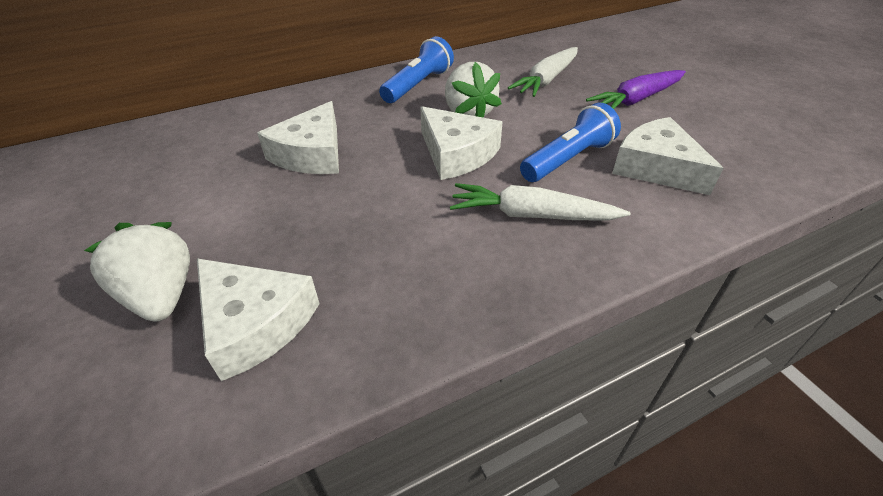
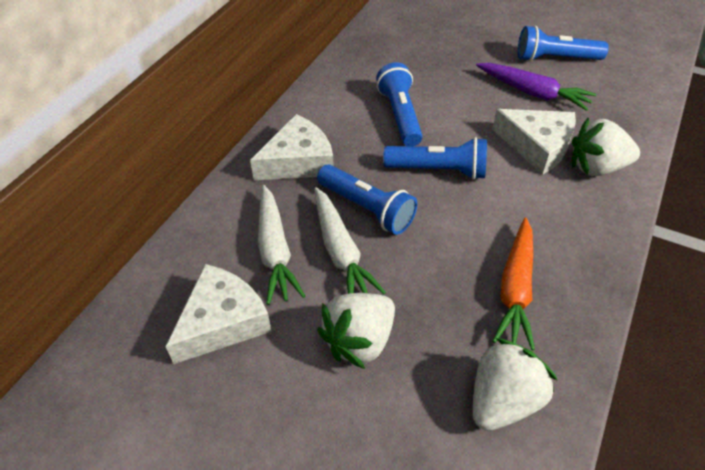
blue flashlight: [379,36,454,103] [520,103,621,182] = 2 -> [317,164,417,235] [376,62,422,146] [383,137,487,180] [518,25,609,62] = 4
orange carrot: none = 0 -> [493,218,535,350] = 1
white cheese: [197,259,320,381] [257,101,339,174] [420,106,503,180] [612,117,723,195] = 4 -> [165,264,272,364] [250,114,334,180] [492,109,576,175] = 3
white strawberry: [84,222,190,321] [445,62,502,118] = 2 -> [317,293,395,369] [473,338,558,431] [572,118,640,176] = 3

